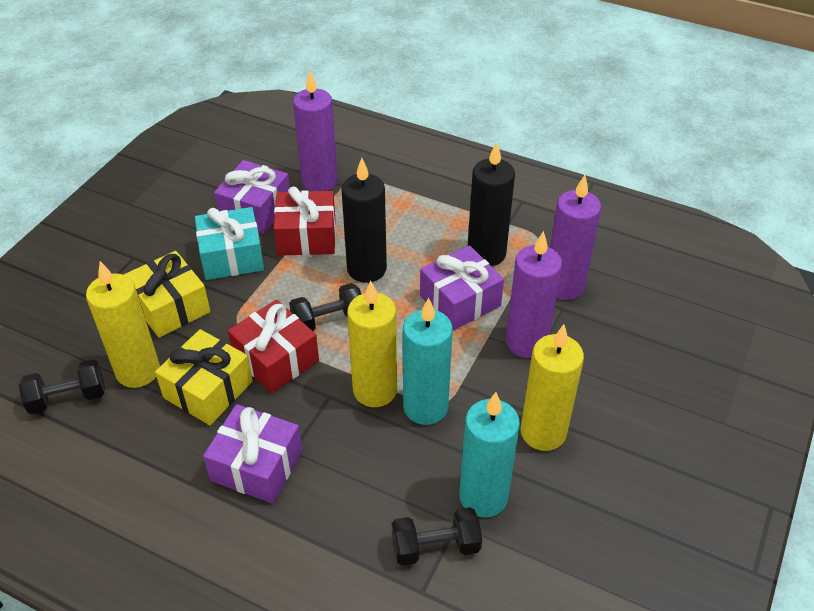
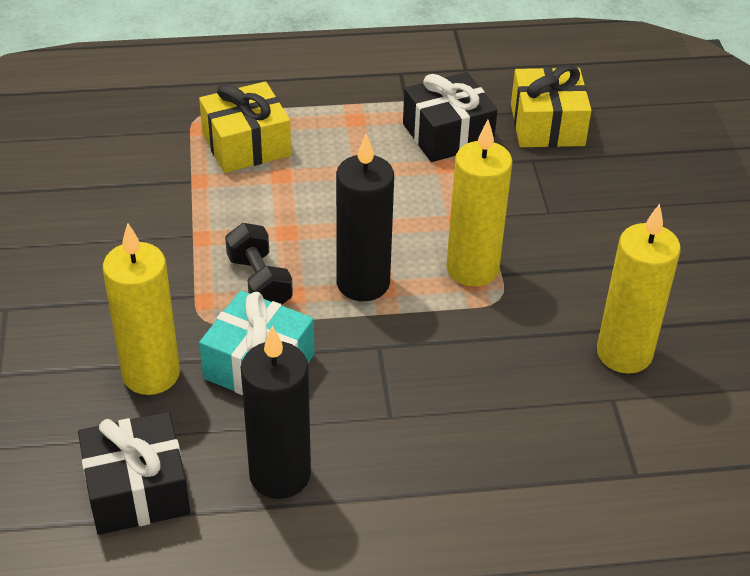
black dumbbell: [19,359,105,415] [289,283,361,331] [392,507,482,566] = 3 -> [225,223,293,305] = 1
black gift: none = 0 -> [78,411,190,535] [403,72,497,162] = 2
purple candle: [293,71,338,191] [506,231,562,358] [550,175,602,300] = 3 -> none = 0
purple gift: [203,404,302,503] [214,160,290,234] [420,245,504,330] = 3 -> none = 0
red gift: [228,300,319,393] [273,186,336,256] = 2 -> none = 0
turquoise candle: [403,298,453,425] [459,392,520,517] = 2 -> none = 0

